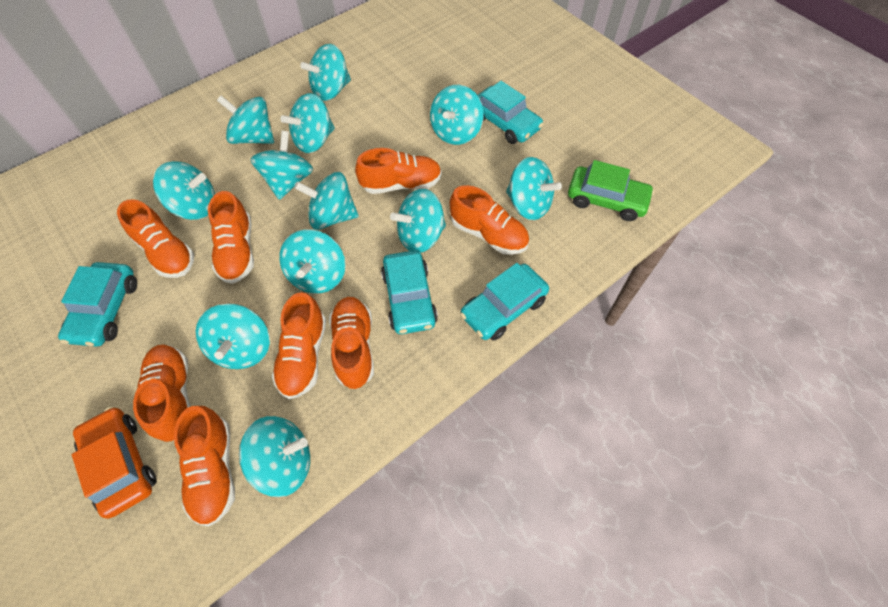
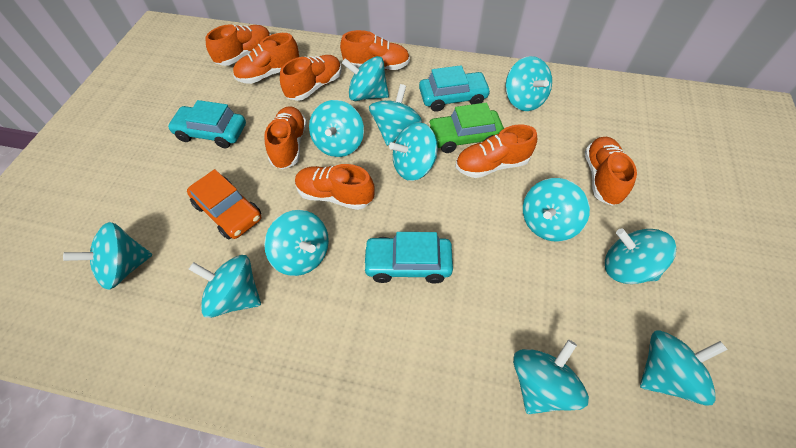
turquoise car: [58,262,137,347] [381,250,438,334] [460,263,549,341] [477,81,544,144] = 4 -> [167,100,246,148] [363,232,453,284] [419,65,491,112] = 3

